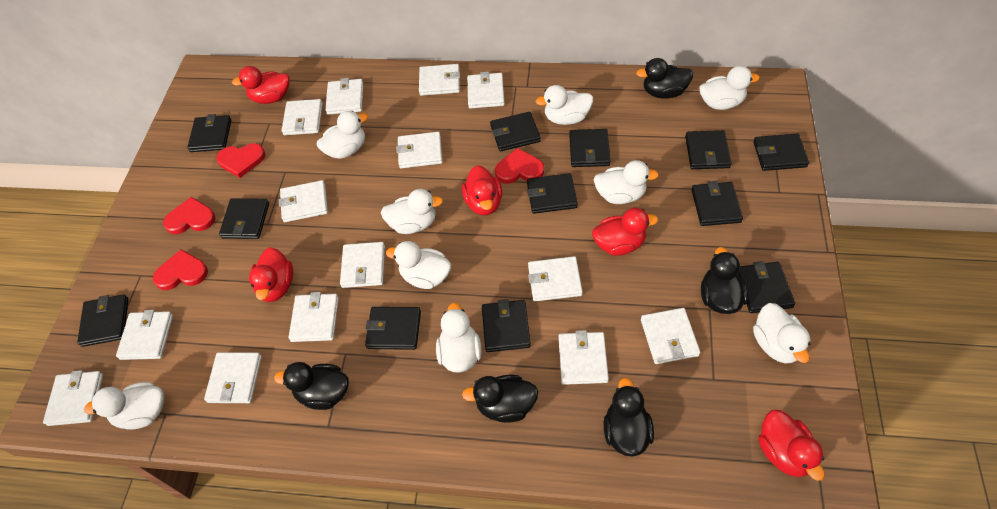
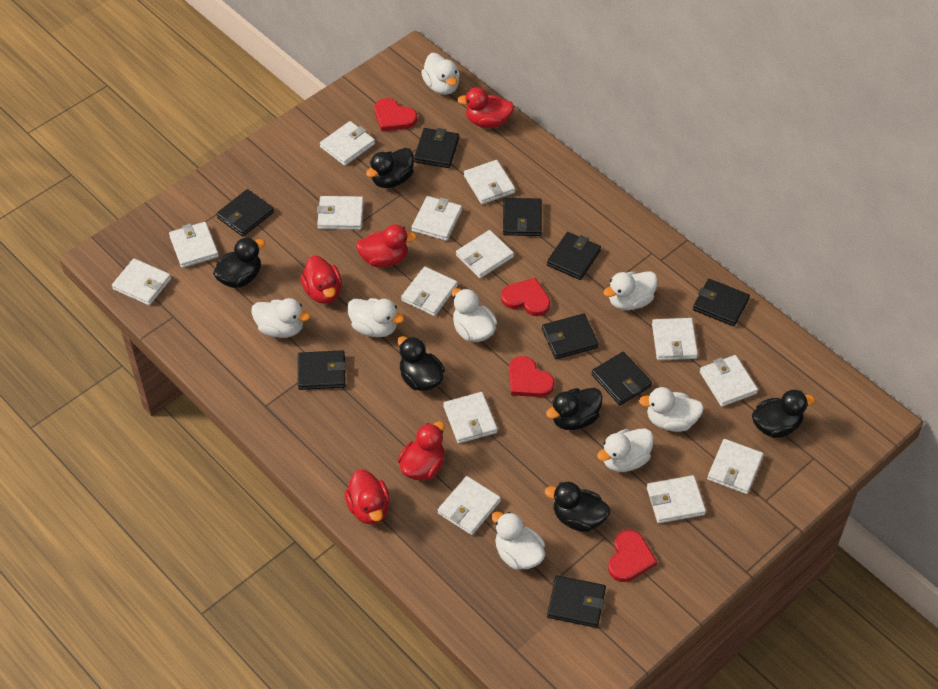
black duck: [274,362,349,410] [462,375,538,423] [604,378,654,457] [636,58,693,99] [701,247,748,314] = 5 -> [213,237,265,288] [366,148,414,188] [397,336,445,391] [545,482,610,532] [546,388,603,430] [752,390,815,438] = 6
black wallet: [77,294,129,347] [187,114,231,152] [219,198,269,239] [365,307,421,350] [482,299,531,352] [490,112,541,151] [527,173,578,214] [569,129,610,167] [685,130,732,169] [692,181,743,226] [738,261,795,313] [753,134,809,171] = 12 -> [216,189,274,236] [298,350,346,390] [414,128,459,168] [503,198,542,236] [542,314,598,359] [547,232,601,280] [547,575,606,628] [591,352,652,405] [693,279,750,326] = 9
white duck: [84,382,164,430] [317,111,368,159] [381,189,443,234] [386,241,451,289] [436,303,481,372] [536,85,593,125] [594,160,659,204] [699,66,760,110] [753,303,811,364] = 9 -> [251,298,310,338] [347,298,404,337] [421,53,460,95] [451,288,497,342] [491,512,545,570] [597,428,654,472] [603,271,658,310] [639,387,704,432] = 8

